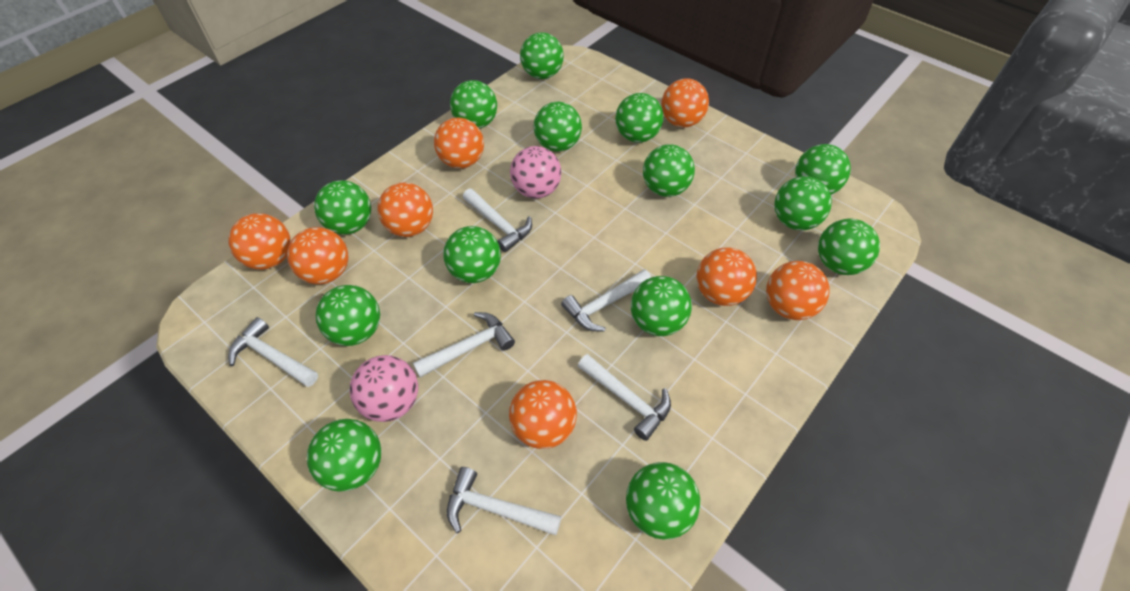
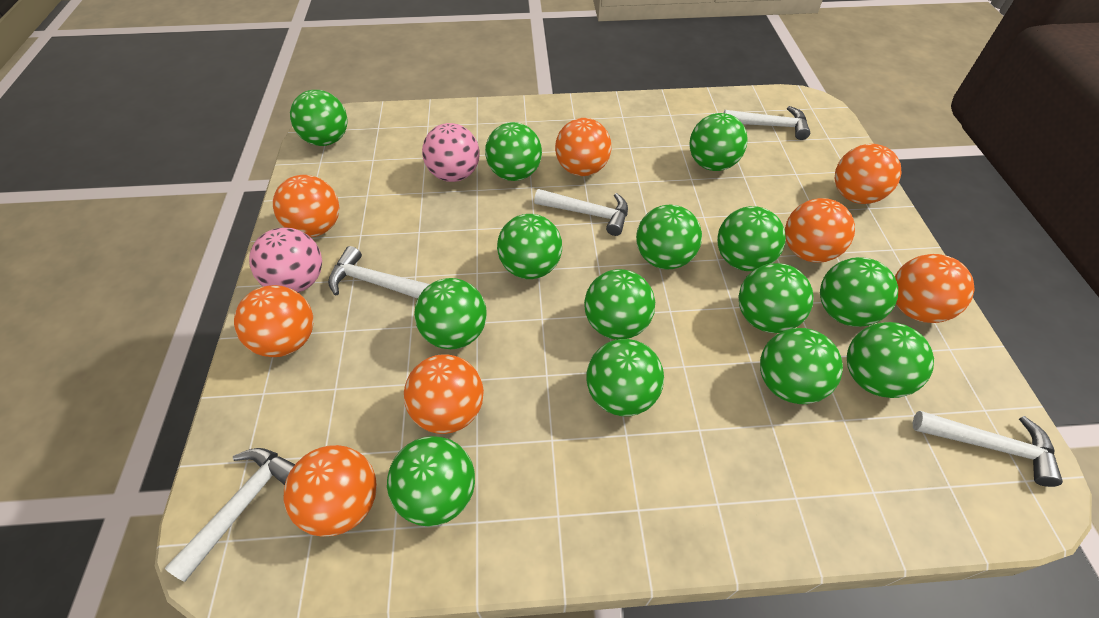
white hammer: [228,317,318,387] [413,312,515,378] [447,467,561,536] [463,188,532,252] [561,269,651,331] [578,354,671,441] = 6 -> [165,448,295,582] [328,246,430,299] [534,189,628,236] [724,106,810,140] [913,411,1063,487] = 5

